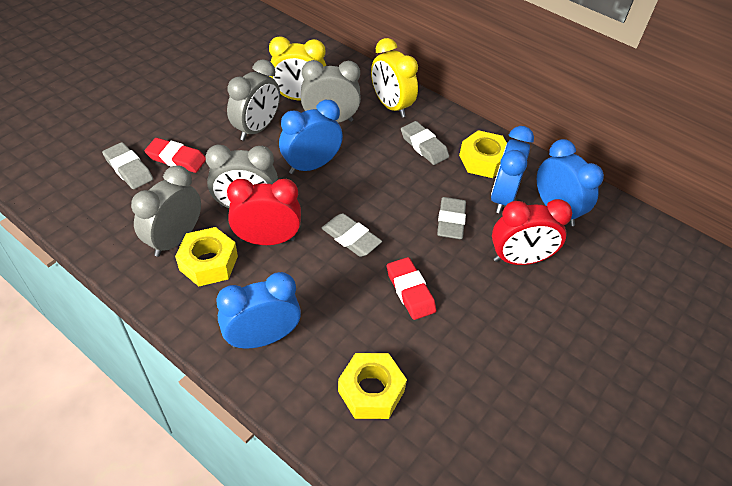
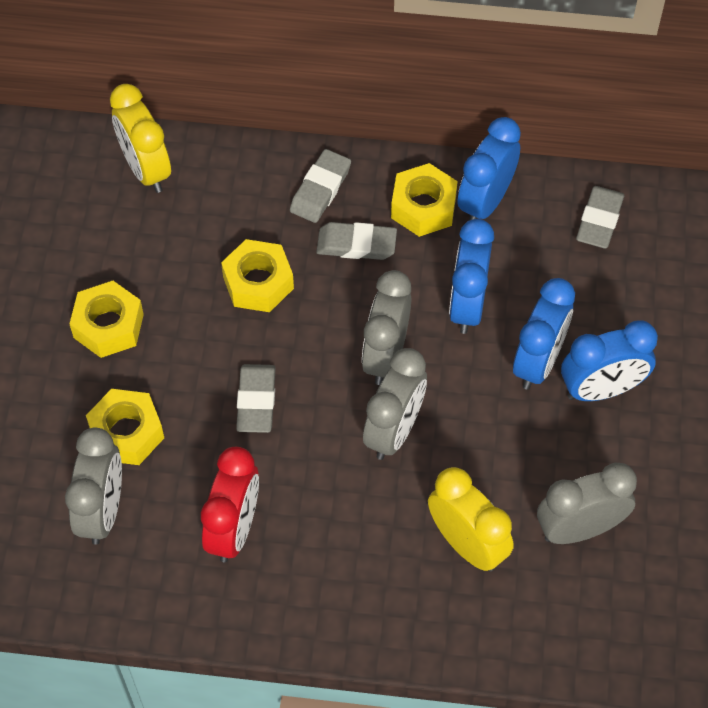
red clock: [227,179,301,245] [492,199,572,265] = 2 -> [201,447,259,562] = 1
red eraser: [145,138,206,173] [387,257,436,320] = 2 -> none = 0
yellow nut: [175,227,238,286] [338,353,407,419] [459,130,507,178] = 3 -> [69,281,144,358] [86,389,164,465] [221,239,294,312] [391,163,458,237] = 4

